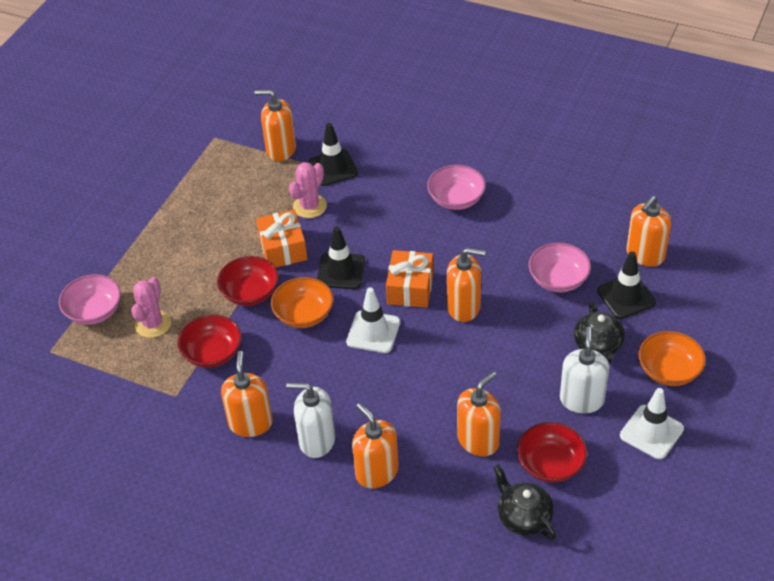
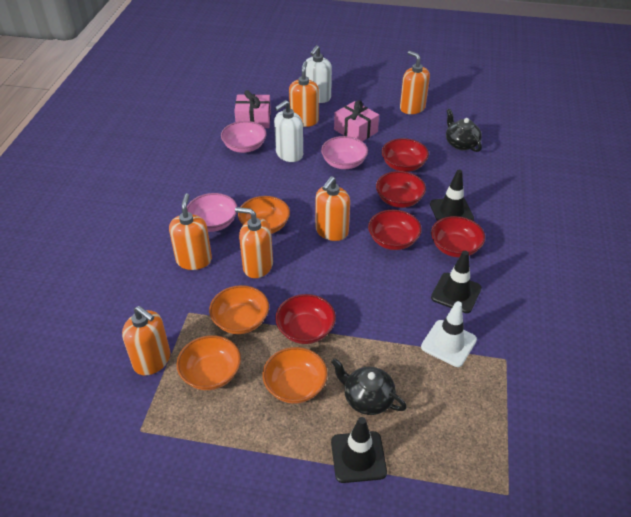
orange bowl: [271,277,333,328] [638,331,706,386] = 2 -> [177,335,241,390] [209,285,269,334] [238,196,290,234] [263,347,328,404] = 4
orange gift: [256,210,307,267] [386,250,434,308] = 2 -> none = 0
pink cactus: [131,277,171,338] [289,162,327,218] = 2 -> none = 0
pink gift: none = 0 -> [234,90,271,128] [334,100,379,141] = 2
red bowl: [177,315,242,368] [217,256,279,306] [517,422,587,483] = 3 -> [275,294,336,344] [368,210,422,250] [376,171,426,208] [381,138,429,172] [431,216,485,258] = 5
white traffic cone: [346,287,400,353] [620,388,684,459] = 2 -> [421,301,477,367] = 1

